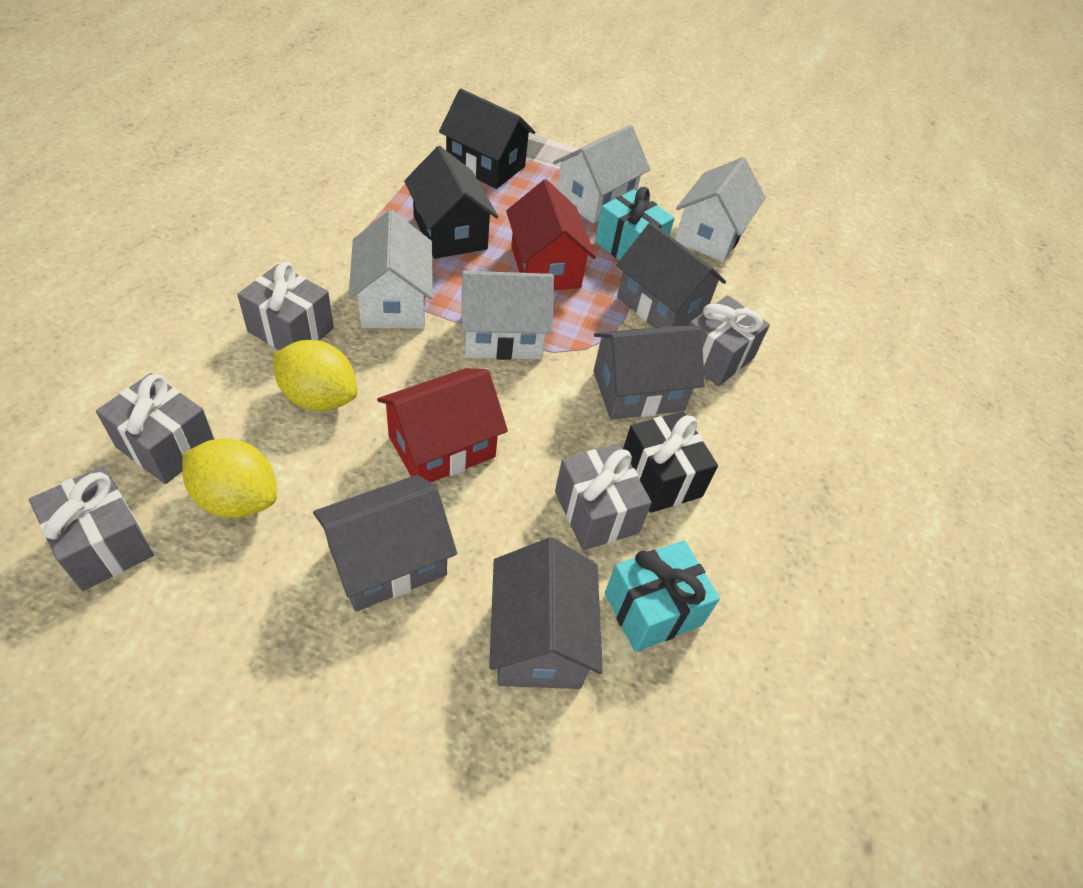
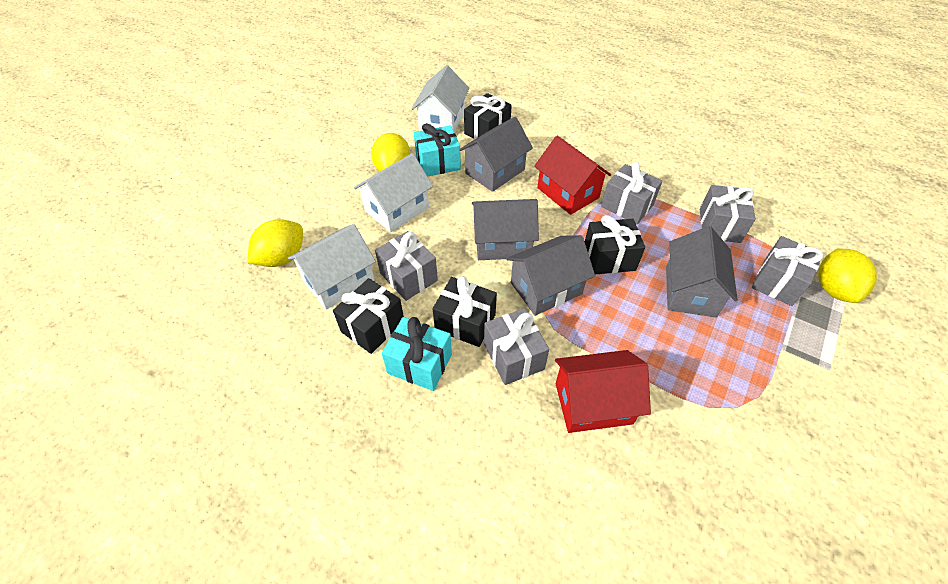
black gift: [623,411,718,513] = 1 -> [333,278,404,354] [433,276,497,347] [464,93,512,140] [585,215,645,274] = 4
black house: [404,146,498,259] [439,89,535,189] = 2 -> none = 0
white house: [348,210,433,329] [461,271,554,360] [553,125,650,223] [675,157,766,262] = 4 -> [288,224,376,310] [354,153,433,232] [411,65,470,133] = 3
yellow lemon: [182,438,277,518] [273,340,358,411] = 2 -> [247,219,303,267] [371,133,410,172] [818,249,877,303] = 3

